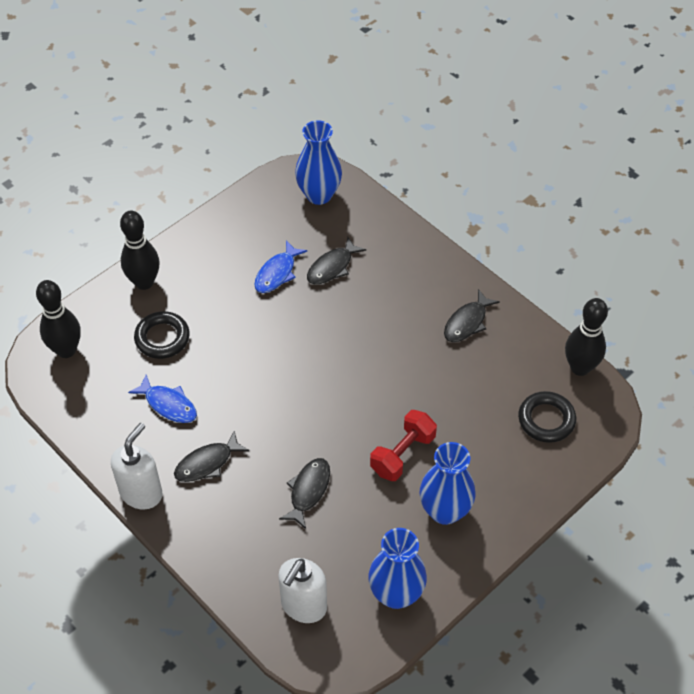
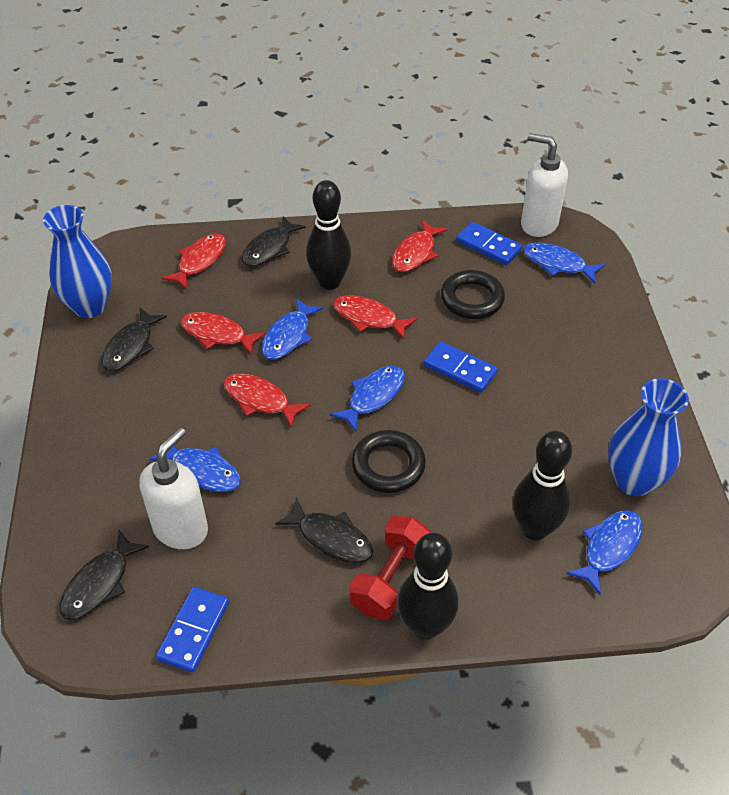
blue domino: none = 0 -> [156,587,229,673] [424,341,498,393] [456,222,522,265] = 3
blue fish: [128,375,197,423] [254,241,307,293] = 2 -> [149,435,241,492] [261,298,324,360] [330,366,405,432] [523,242,605,284] [566,510,642,595] = 5
blue vase: [295,120,342,205] [368,528,427,609] [419,442,475,525] = 3 -> [43,205,112,318] [608,378,689,496] = 2
red fish: none = 0 -> [161,234,226,289] [180,312,266,355] [223,373,311,428] [333,295,417,340] [392,220,448,272] = 5

